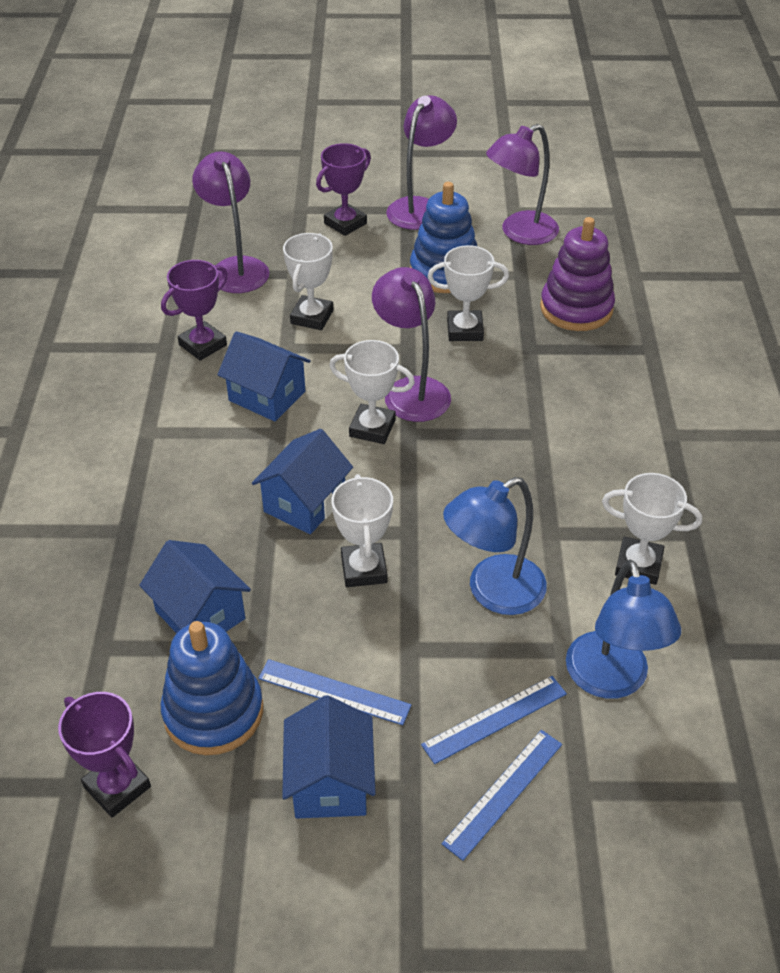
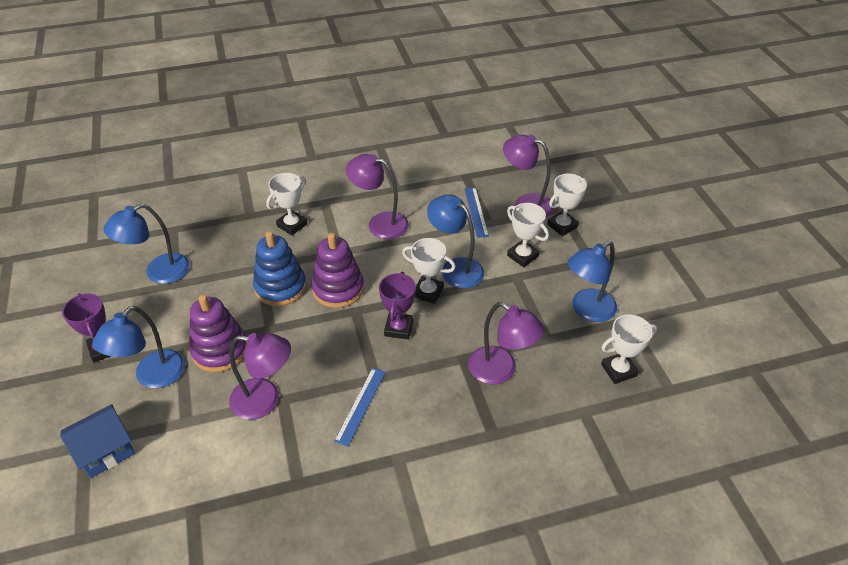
blue house: [139,540,251,634] [217,331,311,421] [252,429,353,534] [282,695,376,818] = 4 -> [60,404,135,478] = 1
blue lamp: [443,477,547,615] [566,560,681,699] = 2 -> [92,306,185,388] [104,204,190,284] [427,194,484,289] [567,241,617,322] = 4
blue ruler: [258,659,411,725] [421,676,567,764] [442,730,562,861] = 3 -> [334,368,386,447] [464,187,489,238] = 2
blue stacking toy: [161,621,263,755] [410,182,477,293] = 2 -> [253,231,306,306] = 1
purple stacking toy: [540,217,615,331] = 1 -> [189,295,247,372] [311,233,364,308] = 2
purple trophy: [58,692,151,818] [161,260,228,361] [316,143,371,236] = 3 -> [62,294,111,363] [379,272,416,339] = 2

